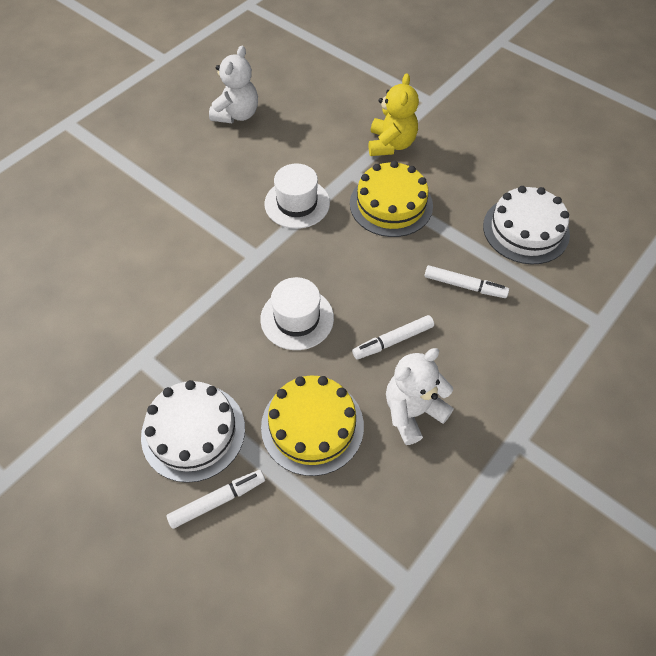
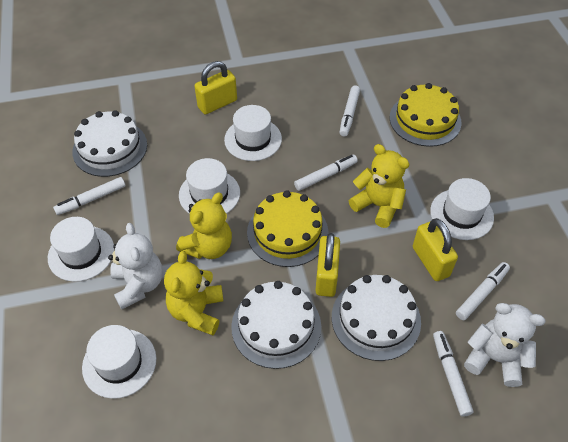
white cake: [141,380,245,483] [483,186,570,264] = 2 -> [72,110,147,177] [231,281,321,369] [332,275,421,361] = 3
white hat: [260,277,334,350] [264,163,330,229] = 2 -> [48,217,114,282] [82,325,156,399] [179,158,240,214] [224,105,282,161] [430,178,494,240] = 5
white marker: [167,470,265,529] [352,315,434,359] [424,265,509,298] = 3 -> [53,177,126,215] [294,155,358,191] [340,86,360,137] [433,331,473,417] [456,262,510,320] = 5
yellow padlock: none = 0 -> [194,61,237,114] [315,233,340,297] [413,218,458,281] = 3
yellow teddy bear: [369,73,419,156] = 1 -> [164,251,223,335] [176,192,232,259] [349,144,409,228] = 3

